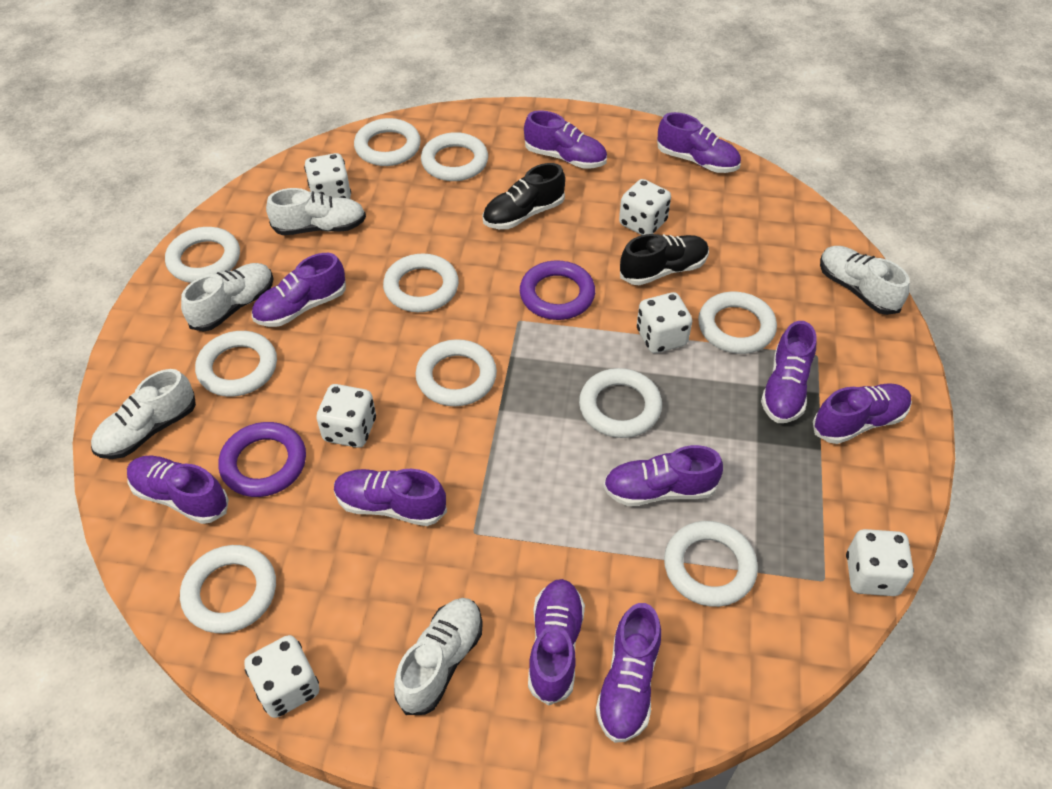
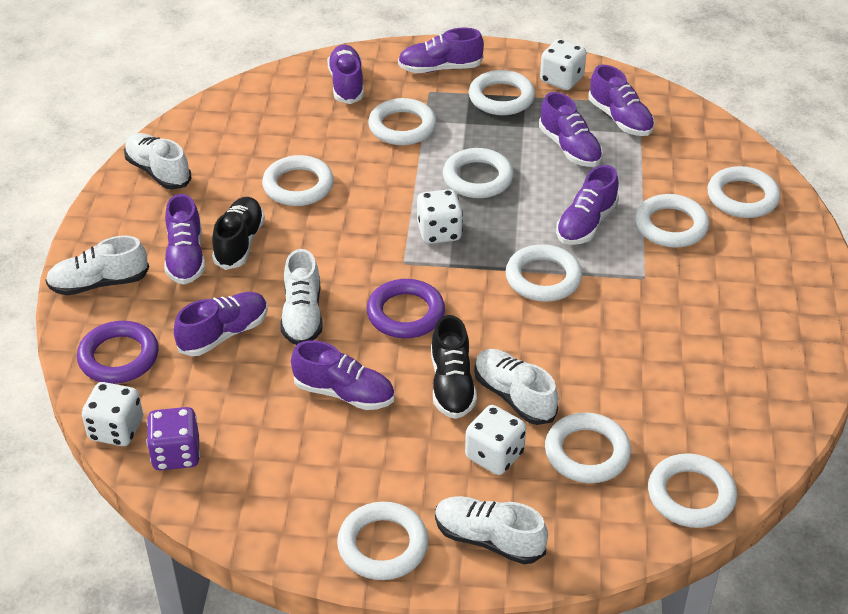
purple dice: none = 0 -> [146,407,200,470] = 1
purple shoe: [127,455,229,524] [252,253,346,327] [334,469,447,526] [524,110,607,169] [528,579,585,706] [596,603,661,743] [603,445,723,506] [657,112,741,173] [761,321,817,423] [813,383,912,444] = 10 -> [165,194,205,284] [174,292,268,356] [291,340,394,410] [327,45,364,104] [398,28,484,73] [539,92,603,167] [556,165,619,245] [588,65,655,136] = 8
white dice: [244,635,319,718] [304,153,351,199] [316,384,376,448] [619,179,671,235] [637,292,692,353] [846,529,914,596] = 6 -> [82,382,143,446] [417,189,463,244] [465,405,526,475] [540,39,586,90] = 4

